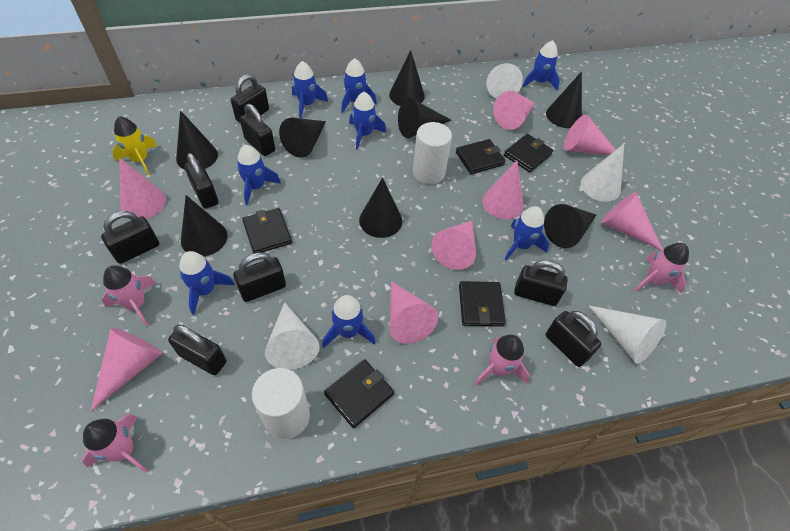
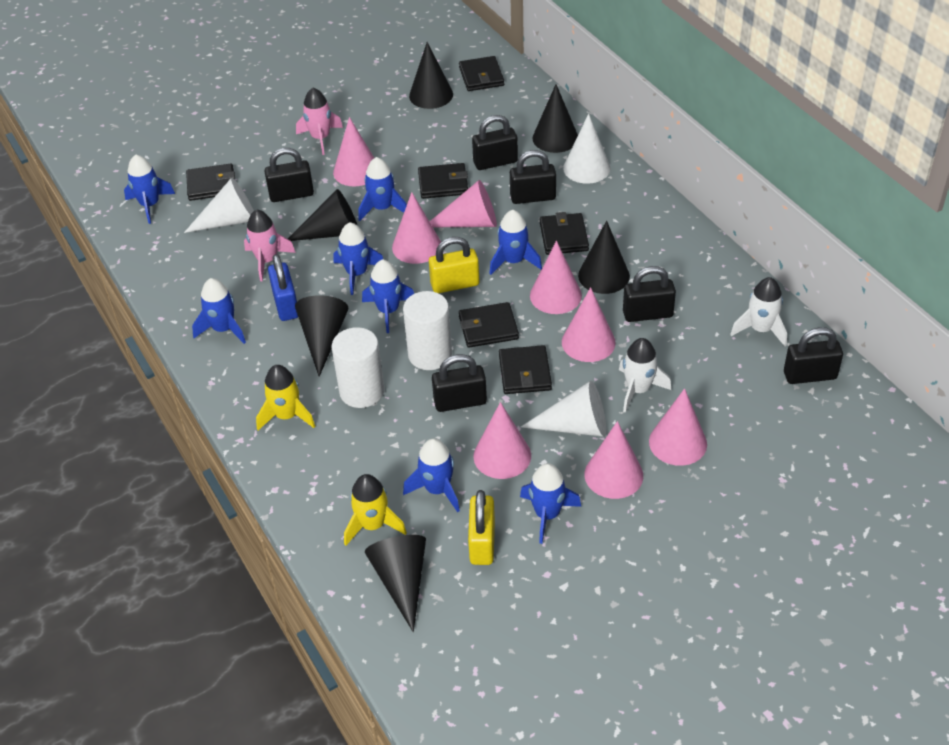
black cone: [176,110,218,169] [181,195,227,257] [279,118,326,158] [359,178,402,238] [389,50,425,106] [398,98,451,138] [544,204,596,248] [546,72,582,128] = 8 -> [288,189,358,241] [295,295,348,377] [365,535,426,632] [409,42,453,109] [533,84,578,153] [578,221,630,294] = 6
black padlock: [101,211,159,264] [168,324,226,375] [184,153,218,209] [231,74,269,123] [233,252,286,302] [240,104,275,156] [514,260,568,306] [546,311,601,367] = 8 -> [264,148,314,202] [432,354,487,412] [472,115,518,170] [510,150,556,204] [623,266,676,322] [784,327,843,384] = 6
black wallet: [242,208,292,253] [324,359,394,428] [456,139,505,174] [459,281,506,327] [504,134,553,172] = 5 -> [186,164,235,201] [418,163,468,199] [459,56,504,91] [459,302,519,348] [499,345,552,394] [540,212,589,255] = 6
blue padlock: none = 0 -> [268,254,298,321] = 1
pink rocket: [82,414,148,473] [102,265,156,326] [474,335,530,386] [634,243,689,294] = 4 -> [244,210,296,281] [296,88,343,155] = 2
white cone: [265,302,320,370] [486,63,523,99] [581,144,624,202] [588,305,666,364] = 4 -> [184,178,254,233] [521,381,606,437] [563,114,611,184] = 3
white rocket: none = 0 -> [619,338,671,413] [730,277,787,347] = 2
yellow padlock: none = 0 -> [429,237,479,293] [468,490,495,565] = 2
yellow rocket: [112,116,157,175] = 1 -> [256,365,315,430] [344,474,407,546] = 2

